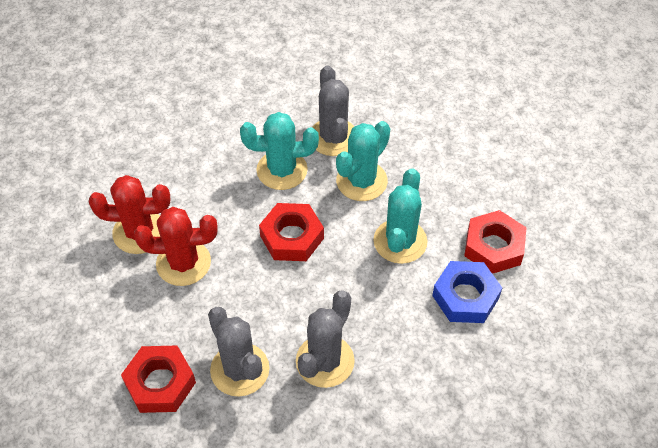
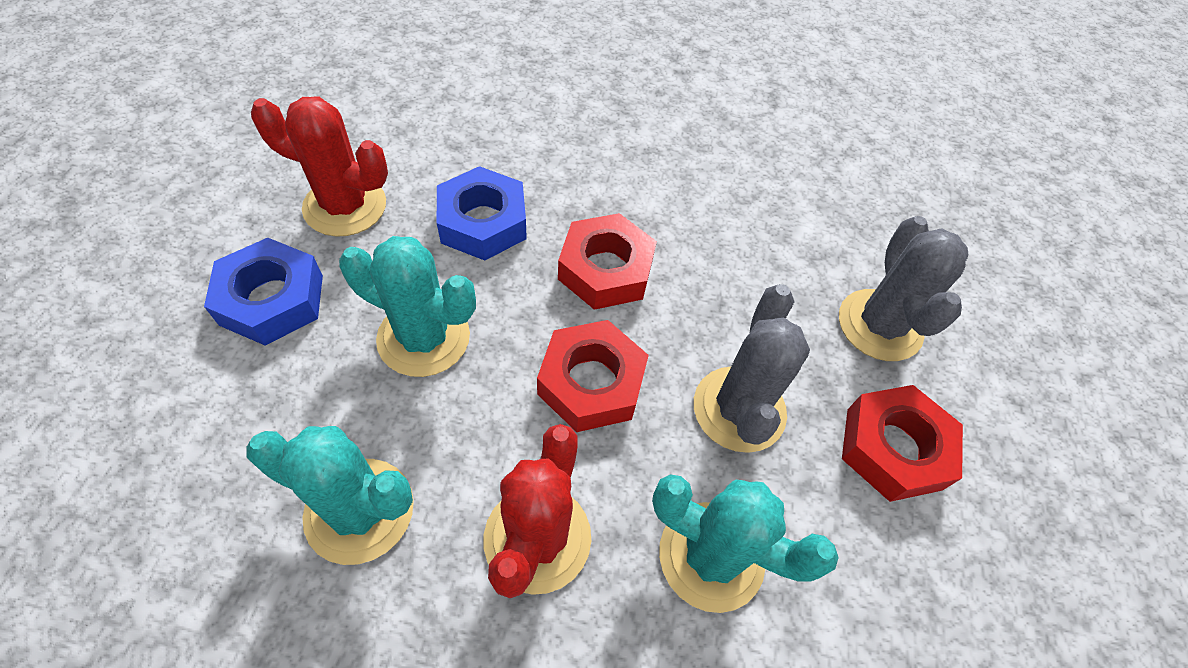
blue nut: [432,261,502,323] = 1 -> [204,238,323,346] [437,166,527,261] = 2
grey cactus: [208,307,270,397] [296,290,355,388] [312,66,354,156] = 3 -> [694,284,810,453] [839,216,968,361] = 2

